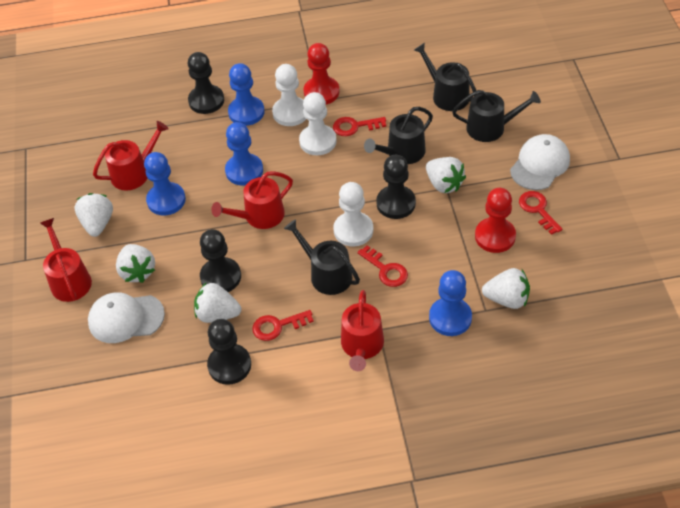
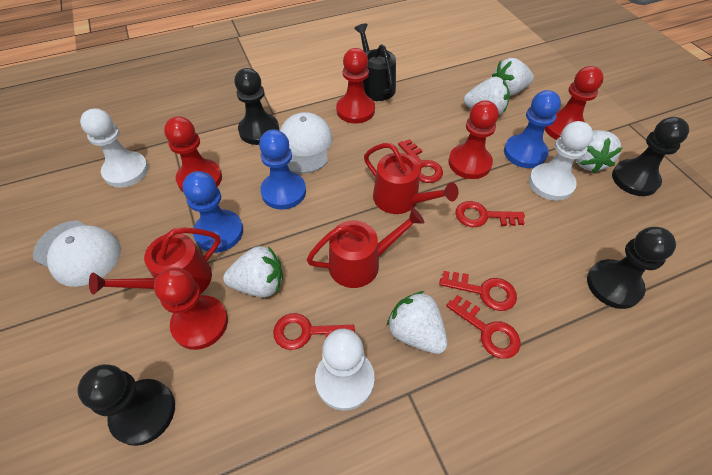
black watering can: [284,219,360,295] [364,107,433,164] [414,43,476,111] [452,90,541,142] = 4 -> [354,23,396,101] = 1
blue pawn: [144,152,186,215] [225,122,263,186] [228,63,265,126] [429,270,472,336] = 4 -> [183,171,243,252] [259,129,306,210] [504,90,561,168] = 3
red key: [252,310,314,341] [333,117,386,136] [358,245,408,287] [519,191,562,235] = 4 -> [273,313,355,350] [398,139,443,183] [439,271,517,311] [446,295,521,359] [455,201,525,227] = 5
red pawn: [304,43,339,105] [475,188,516,253] = 2 -> [154,267,228,350] [164,116,222,193] [336,48,375,124] [448,100,499,179] [545,66,604,140] = 5
red watering can: [40,218,92,302] [93,121,169,191] [211,171,293,229] [341,290,384,371] = 4 -> [89,227,221,295] [306,208,424,288] [364,143,458,214] = 3

